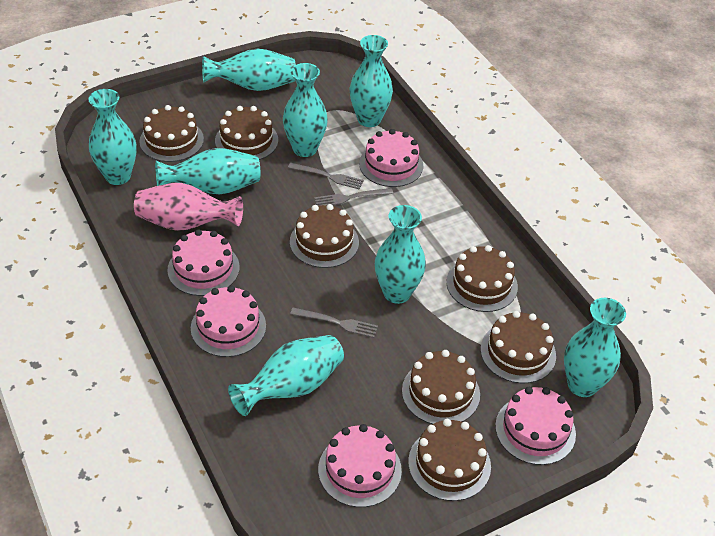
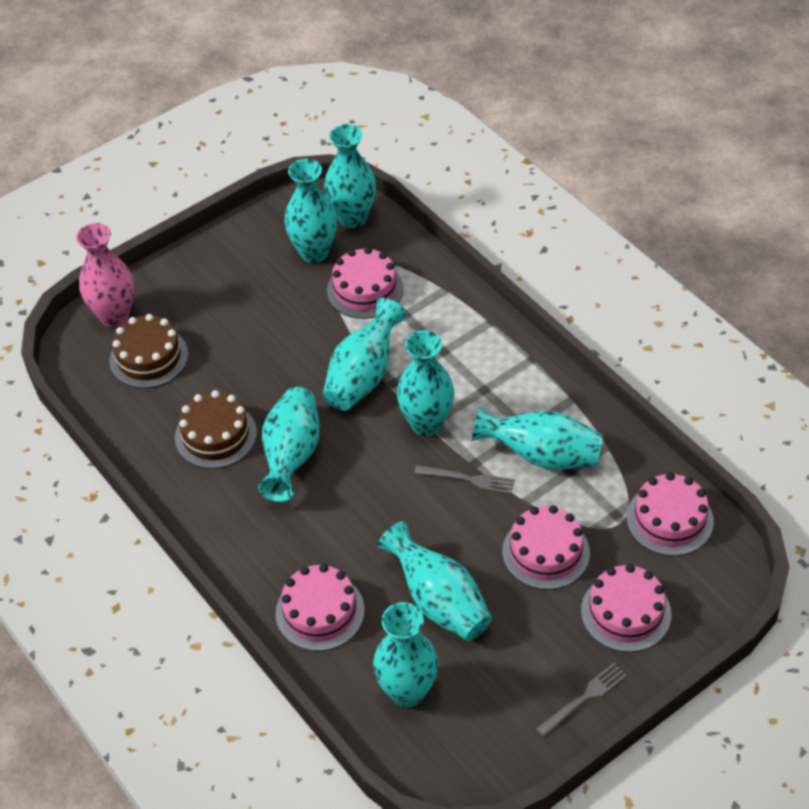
brown cake: [139,105,204,162] [215,106,278,160] [290,204,359,268] [402,350,480,424] [408,419,491,501] [446,245,518,312] [480,311,556,384] = 7 -> [109,314,188,388] [175,390,257,469] = 2
grey fork: [288,163,364,190] [290,308,378,338] [314,188,393,206] = 3 -> [414,465,515,494] [536,663,627,737] = 2

